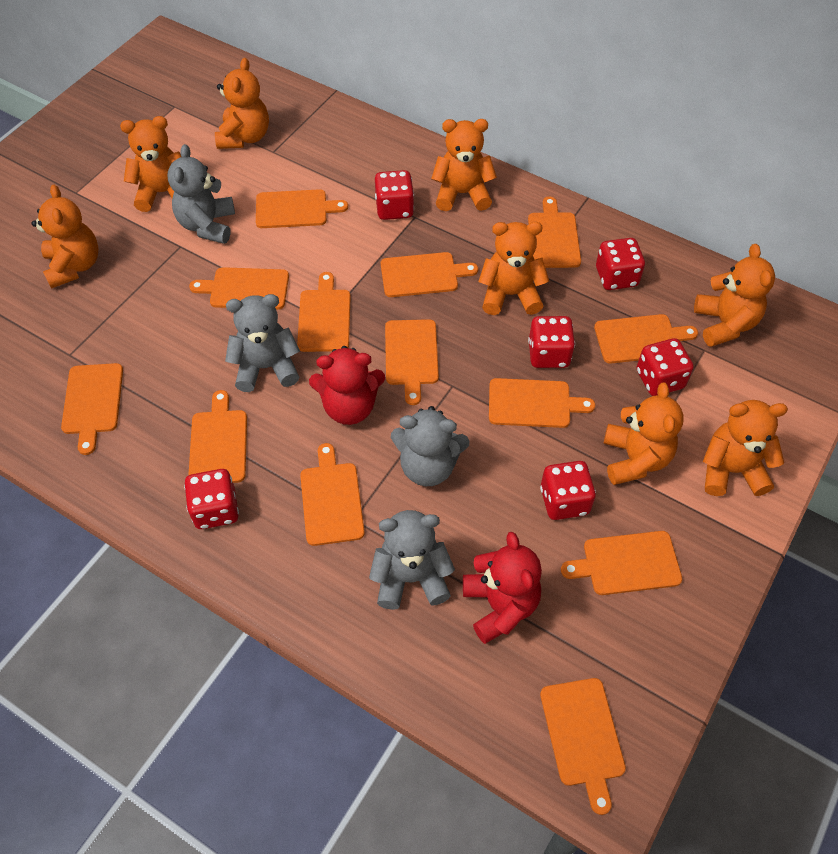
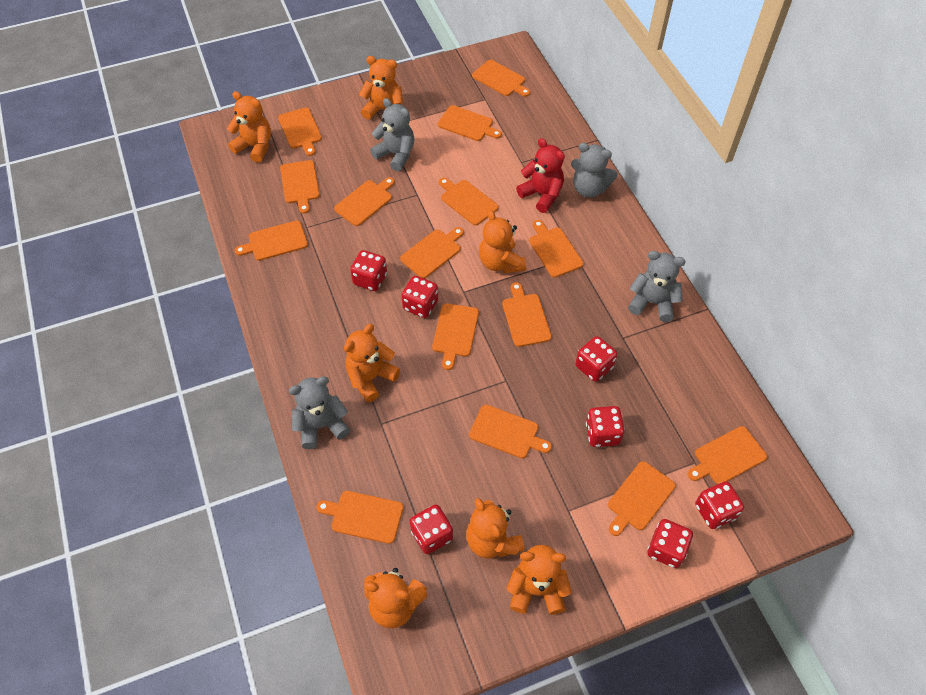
orange cutting board: [61,363,123,455] [188,390,247,483] [189,267,289,310] [256,189,348,228] [297,272,351,352] [300,443,365,546] [381,252,478,297] [385,319,439,405] [489,378,595,428] [528,196,581,268] [540,678,626,815] [561,531,682,595] [594,314,698,364] = 13 -> [235,221,308,261] [278,108,322,156] [280,160,320,214] [316,491,404,544] [334,177,395,226] [400,227,464,278] [432,303,479,370] [438,105,502,141] [439,178,499,226] [469,405,552,459] [472,60,530,97] [502,282,552,347] [529,220,584,277] [608,461,676,536] [688,426,767,484] = 15
orange teddy bear: [31,185,99,289] [120,116,181,212] [215,58,269,149] [431,119,497,211] [478,222,549,315] [604,383,683,485] [694,244,775,347] [703,400,788,496] = 8 -> [227,91,271,163] [344,324,400,402] [359,56,403,119] [364,568,427,628] [466,498,525,558] [479,210,526,273] [507,545,572,615] = 7
red dice: [184,469,239,529] [375,170,414,220] [528,316,575,368] [540,461,596,520] [596,238,645,290] [637,338,694,396] = 6 -> [350,250,387,291] [401,276,438,318] [410,504,453,554] [575,336,617,382] [586,406,625,447] [647,519,693,568] [695,481,744,529] = 7
red teddy bear: [309,346,385,425] [463,532,542,644] = 2 -> [516,138,565,213] = 1

